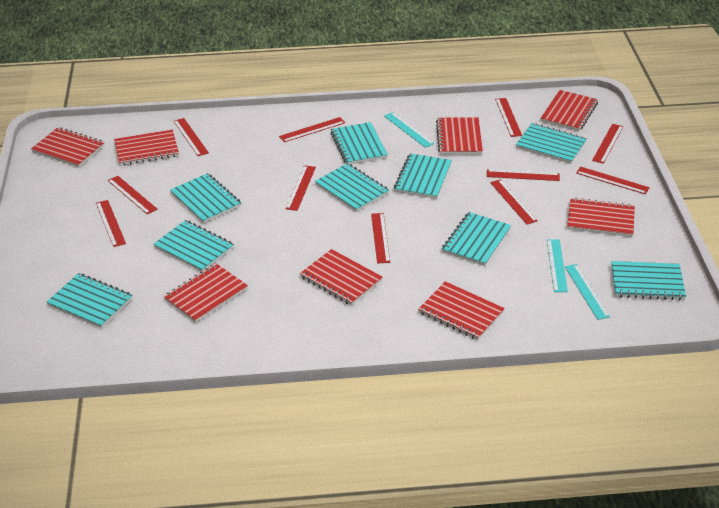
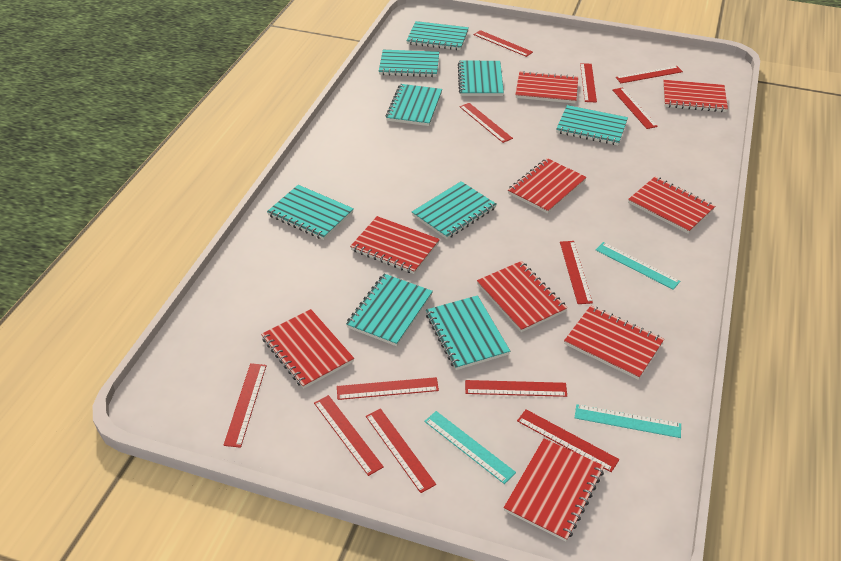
red notebook: [31,127,105,167] [114,130,179,166] [163,263,248,323] [300,249,383,306] [418,281,505,340] [436,117,483,154] [541,90,598,131] [567,198,635,237] = 8 -> [261,309,354,389] [350,216,440,274] [477,261,567,332] [504,438,604,542] [508,158,587,214] [515,71,578,103] [564,306,664,380] [628,177,715,234] [663,80,728,112] = 9
red ruler: [96,200,126,247] [108,176,158,214] [173,118,209,156] [279,117,345,142] [285,165,316,211] [371,213,390,263] [487,169,560,181] [490,179,538,224] [495,98,522,137] [576,167,650,194] [592,124,623,164] = 11 -> [223,363,267,448] [314,395,384,476] [337,377,439,400] [366,408,436,493] [460,103,513,143] [465,380,567,397] [474,30,533,57] [517,409,620,472] [560,241,593,304] [580,63,597,102] [613,88,658,129] [616,66,683,83] = 12

